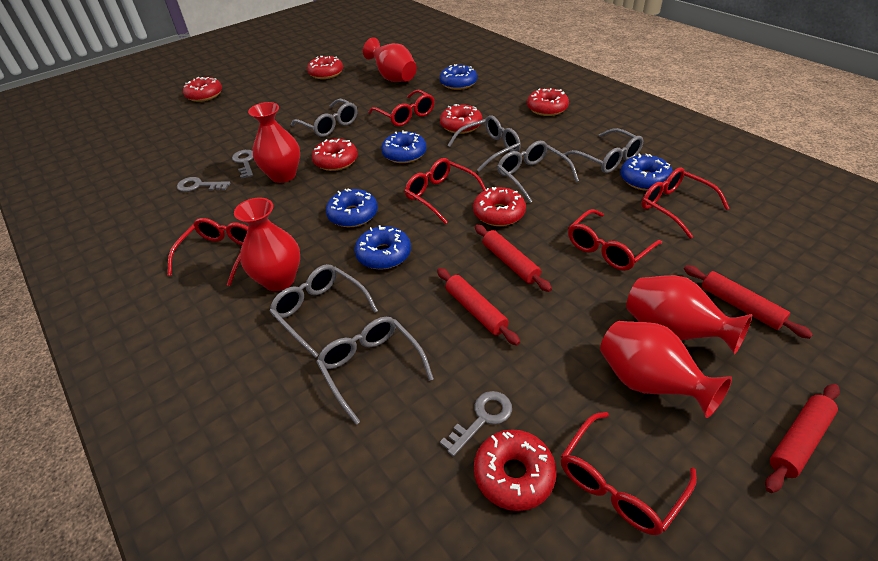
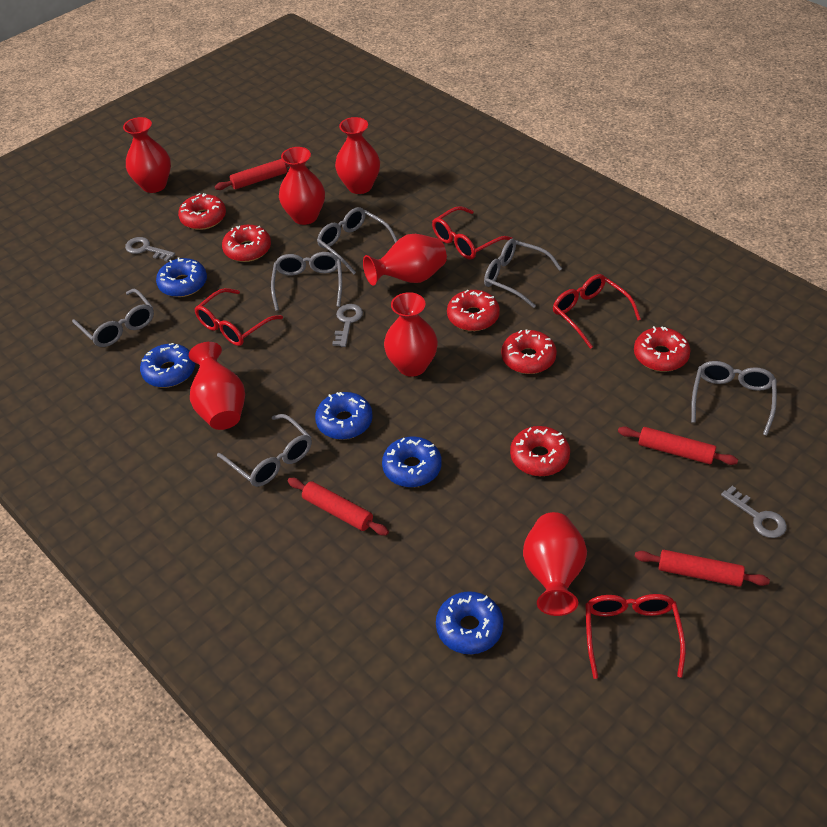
red donut: [183,77,222,102] [307,56,343,79] [312,139,358,171] [440,104,482,134] [473,187,526,226] [474,429,557,511] [527,88,569,116] = 7 -> [178,193,226,230] [222,225,271,262] [447,290,500,331] [501,330,557,374] [510,426,570,476] [634,326,691,371] = 6
red glasses: [167,218,248,286] [368,90,435,126] [405,158,486,224] [561,412,697,535] [568,209,662,271] [641,168,730,239] = 6 -> [195,288,283,346] [432,206,513,260] [553,274,641,349] [585,594,686,679] = 4
red vase: [234,198,300,291] [248,102,300,183] [363,37,417,82] [600,321,732,418] [626,275,752,355] = 5 -> [123,117,171,193] [189,342,245,430] [279,147,325,225] [335,117,380,194] [363,234,447,286] [384,292,438,377] [523,512,587,616] = 7

